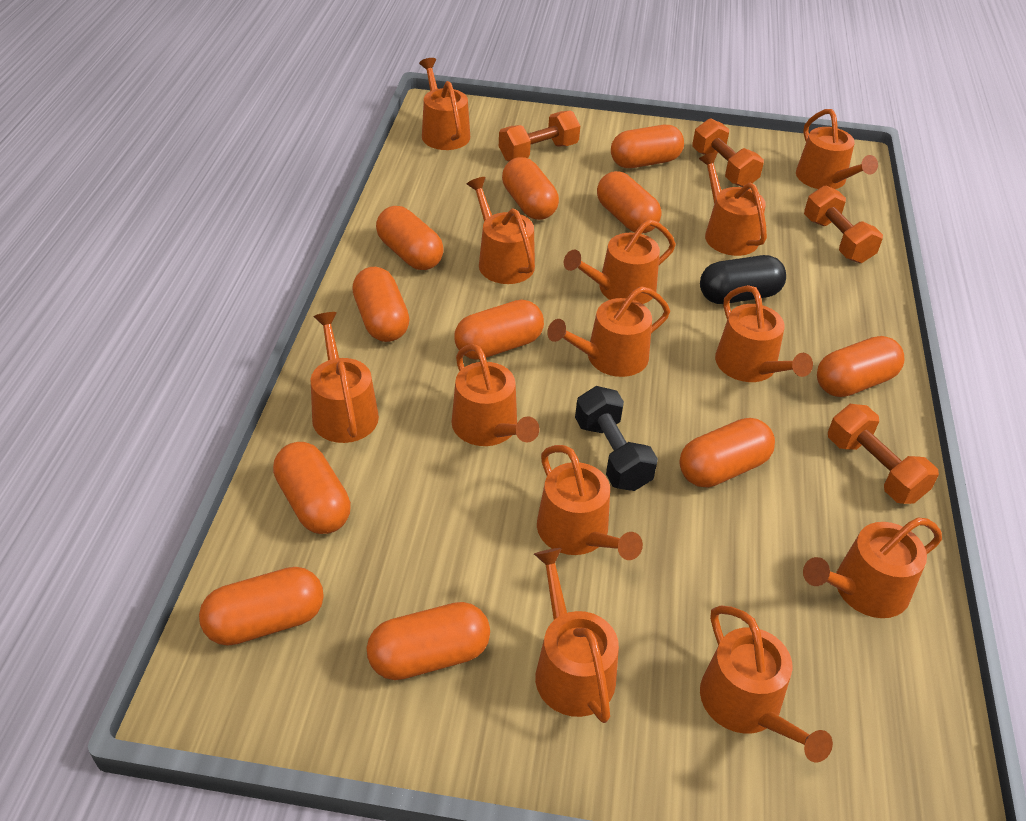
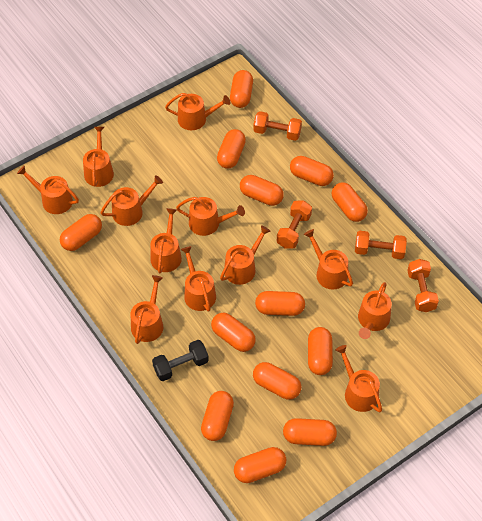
black capsule: [700,255,786,304] = 1 -> none = 0
orange capsule: [199,567,324,646] [273,442,351,534] [352,267,409,342] [367,602,490,680] [376,206,444,270] [454,299,544,360] [502,157,559,220] [597,171,661,234] [611,125,684,168] [679,418,775,487] [817,336,904,397] = 11 -> [60,214,102,251] [201,391,234,441] [211,313,256,352] [217,129,246,169] [230,70,253,108] [234,447,286,483] [240,175,284,206] [253,362,301,400] [255,291,305,316] [283,418,337,446] [290,156,334,186] [308,327,333,375] [332,182,368,222] = 13
orange watering can: [311,312,379,443] [419,58,470,150] [451,344,539,446] [467,177,535,284] [534,548,619,723] [537,445,643,560] [547,286,670,377] [564,219,676,304] [699,152,767,256] [700,605,833,762] [715,285,813,382] [796,109,878,189] [803,517,942,618] = 13 -> [17,166,79,214] [83,127,114,187] [100,175,163,226] [131,275,163,344] [150,208,182,273] [165,93,231,130] [176,197,245,236] [181,246,216,312] [220,225,271,285] [304,229,353,289] [335,345,382,413] [358,282,392,339] = 12

